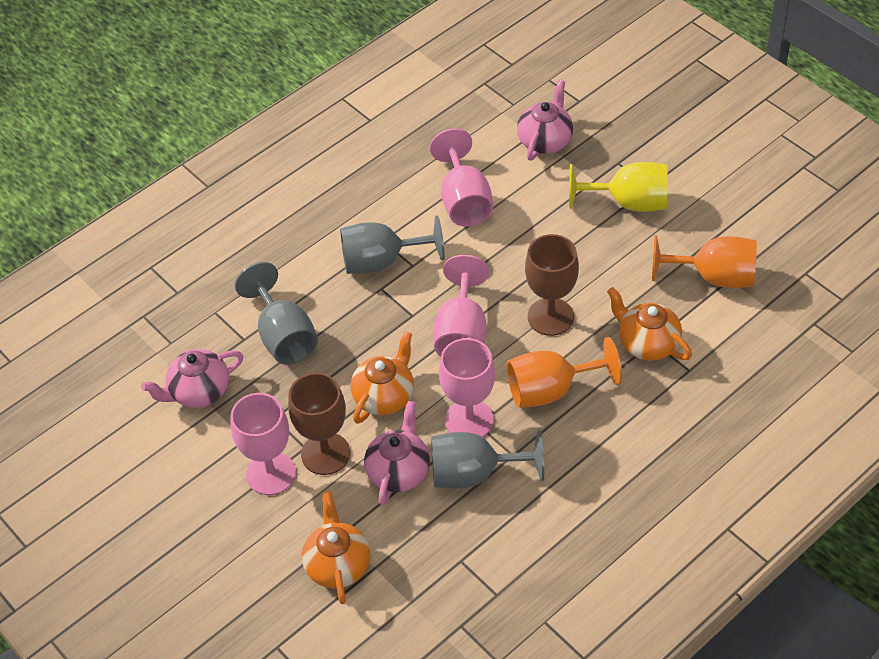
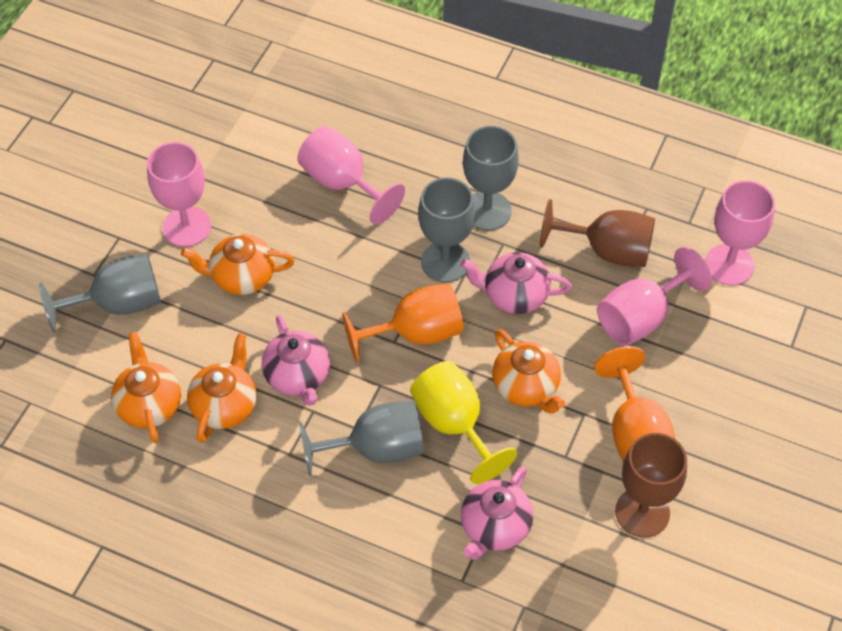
grey goblet: [235,262,318,365] [340,215,444,274] [431,430,544,489] = 3 -> [39,254,161,332] [299,401,424,476] [418,177,475,283] [463,126,519,230] = 4
orange teapot: [302,491,370,604] [351,331,414,424] [607,287,692,361] = 3 -> [111,332,181,443] [181,234,295,295] [187,333,257,443] [492,329,565,414] = 4

